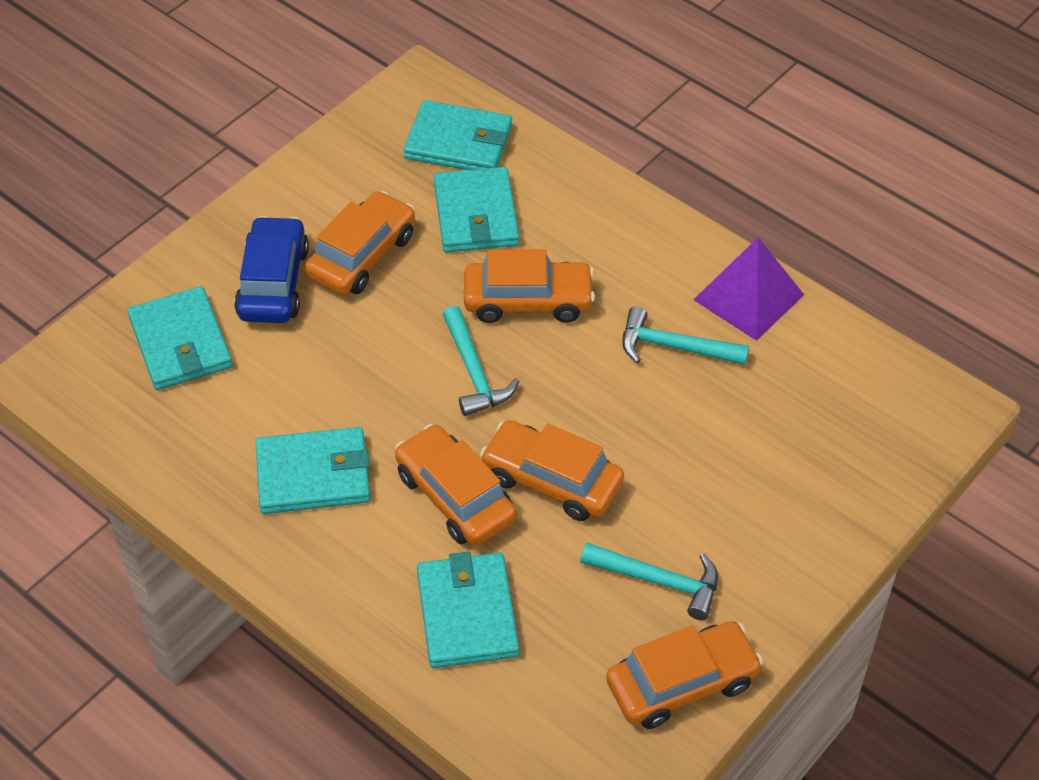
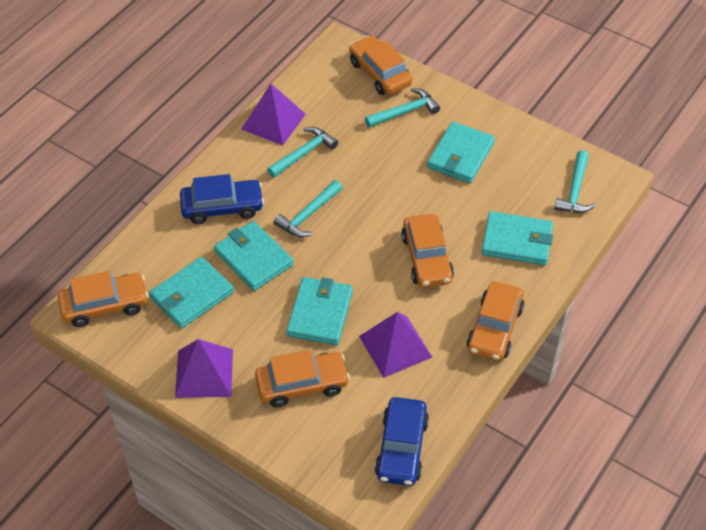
blue car: [234,216,309,323] = 1 -> [180,174,264,224] [375,397,429,486] = 2
purple pyramid: [693,238,804,341] = 1 -> [175,339,233,398] [241,84,305,145] [359,312,432,378] = 3
turquoise hammer: [443,306,519,416] [580,543,718,620] [622,306,749,365] = 3 -> [267,127,338,178] [273,180,343,237] [365,88,440,128] [554,150,596,213] = 4

